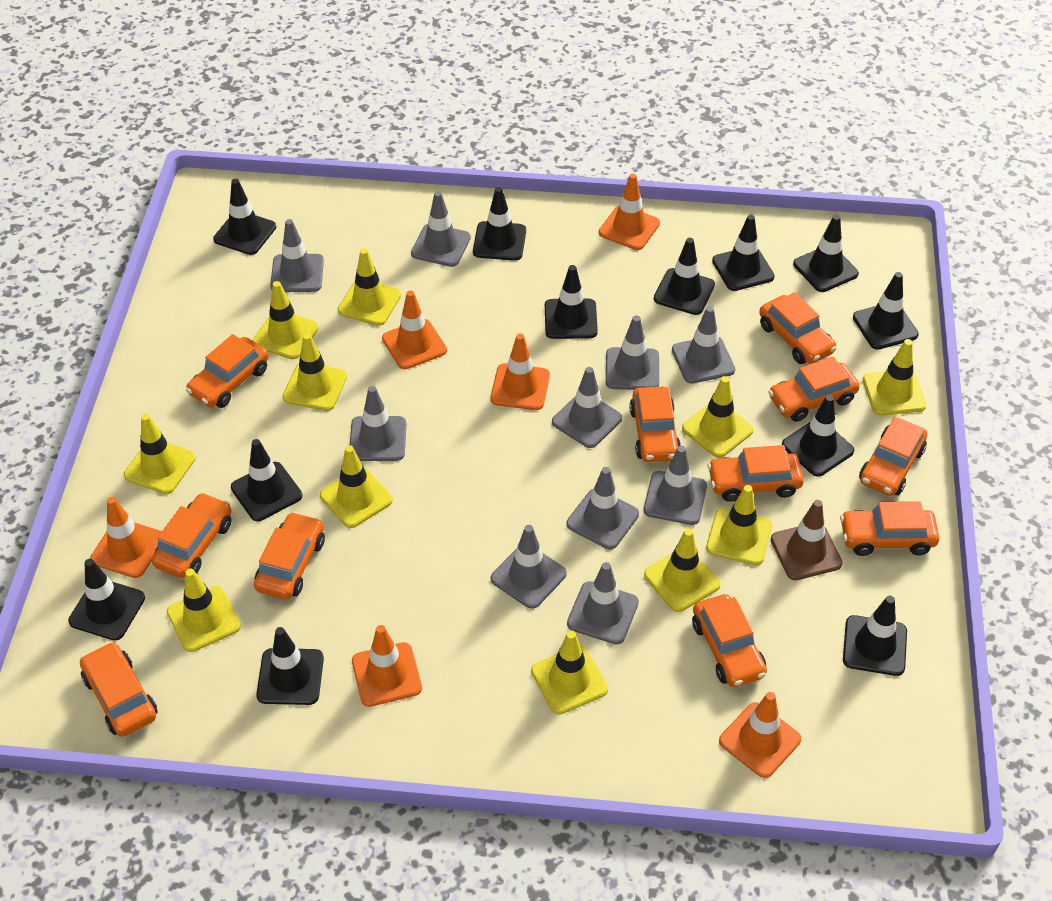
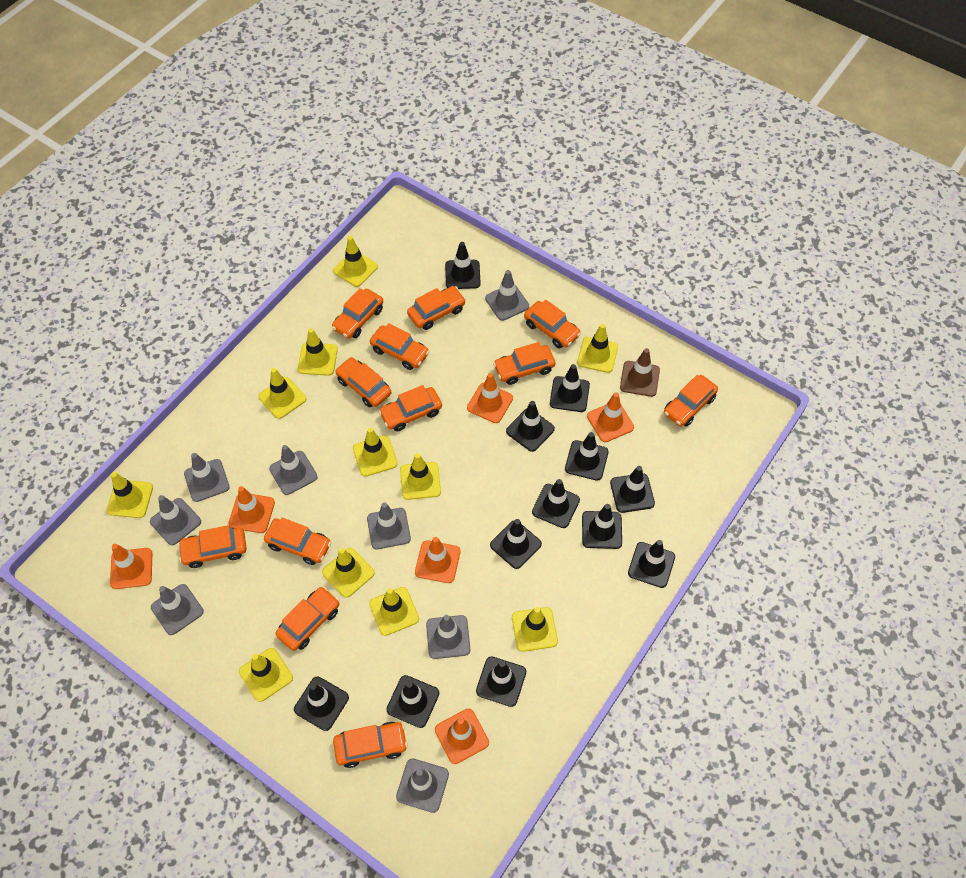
grey traffic cone: [270,219,324,292] [350,386,406,461] [411,191,471,267] [491,525,567,609] [552,367,622,448] [566,467,639,549] [567,562,639,645] [606,315,659,390] [644,446,707,525] [672,306,735,384] = 10 -> [150,495,201,545] [151,584,204,635] [184,453,230,502] [269,445,318,495] [367,502,411,549] [396,758,449,813] [426,615,470,659] [485,270,529,321] = 8
orange car: [80,642,157,737] [152,492,232,578] [186,334,269,408] [254,512,325,600] [629,387,681,462] [692,594,767,687] [707,445,804,502] [759,292,837,364] [768,356,860,422] [840,501,939,556] [859,417,927,496] = 11 -> [178,525,247,568] [264,517,331,565] [275,587,339,651] [332,288,383,339] [333,722,408,768] [335,357,391,408] [370,323,430,370] [378,385,442,432] [407,286,466,330] [493,342,555,385] [524,300,581,349] [664,375,718,427] = 12

